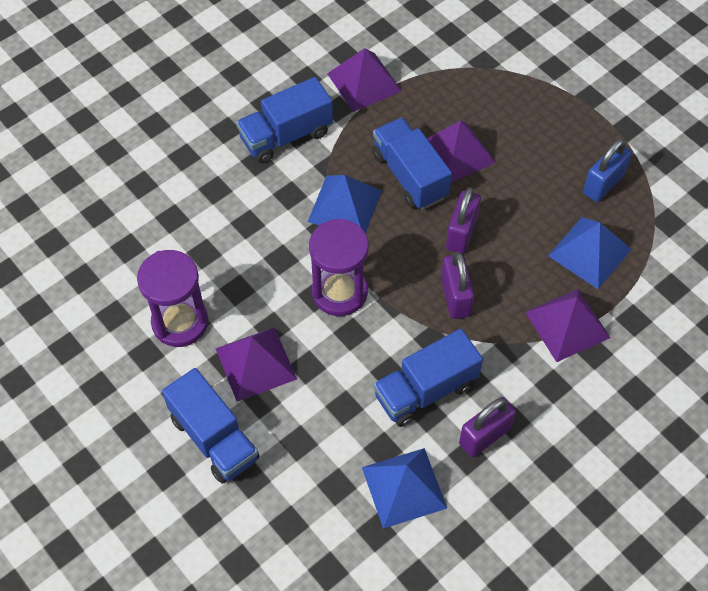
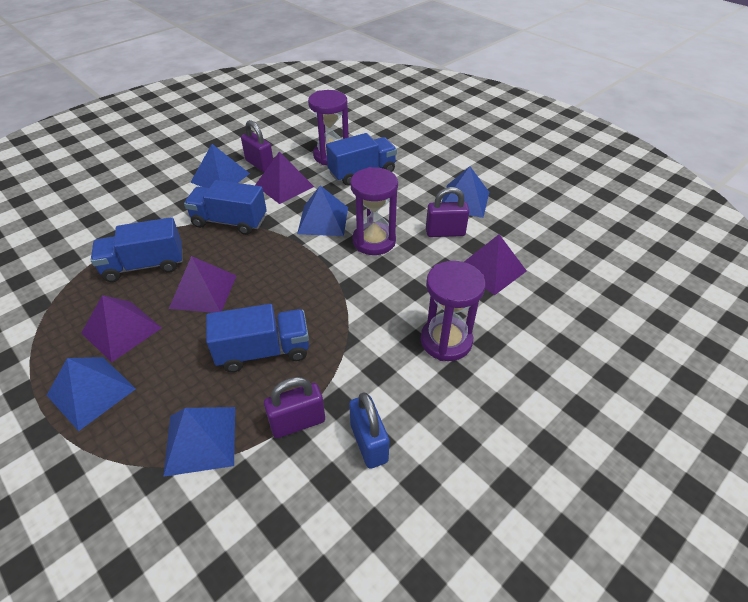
blue pyramid: [308,175,382,233] [362,448,447,529] [548,217,632,289] = 3 -> [47,357,136,431] [163,407,235,477] [190,144,250,188] [297,185,348,236] [442,166,489,218] = 5
purple hourglass: [137,250,208,347] [309,218,369,316] = 2 -> [308,90,349,165] [350,167,398,255] [421,261,486,361] = 3

